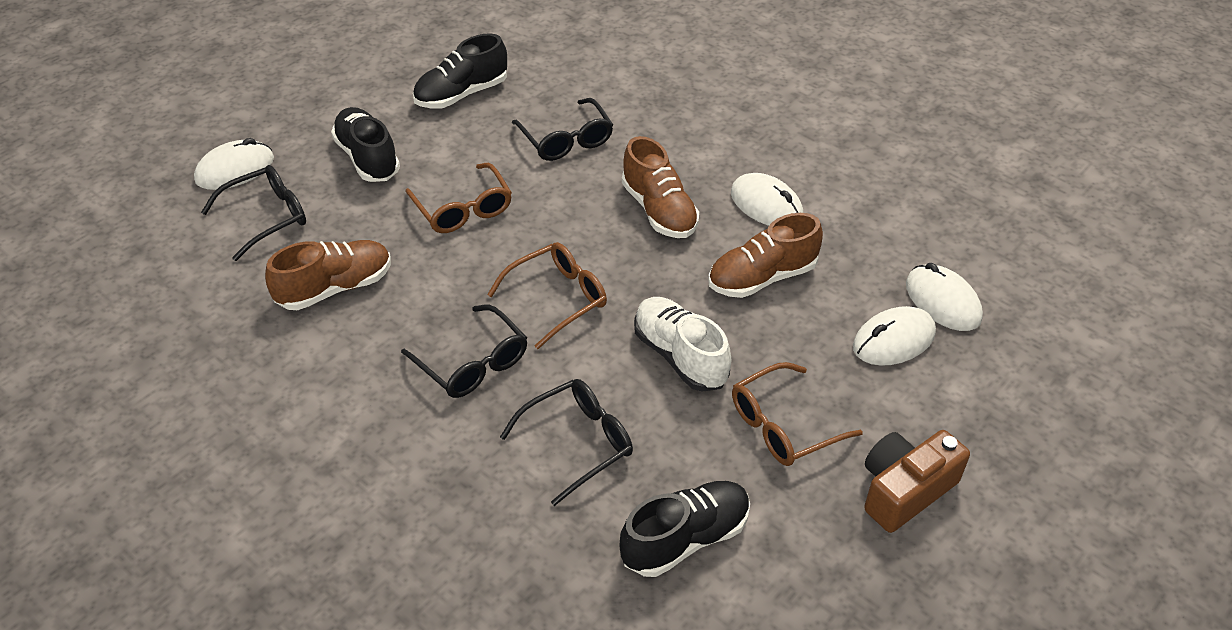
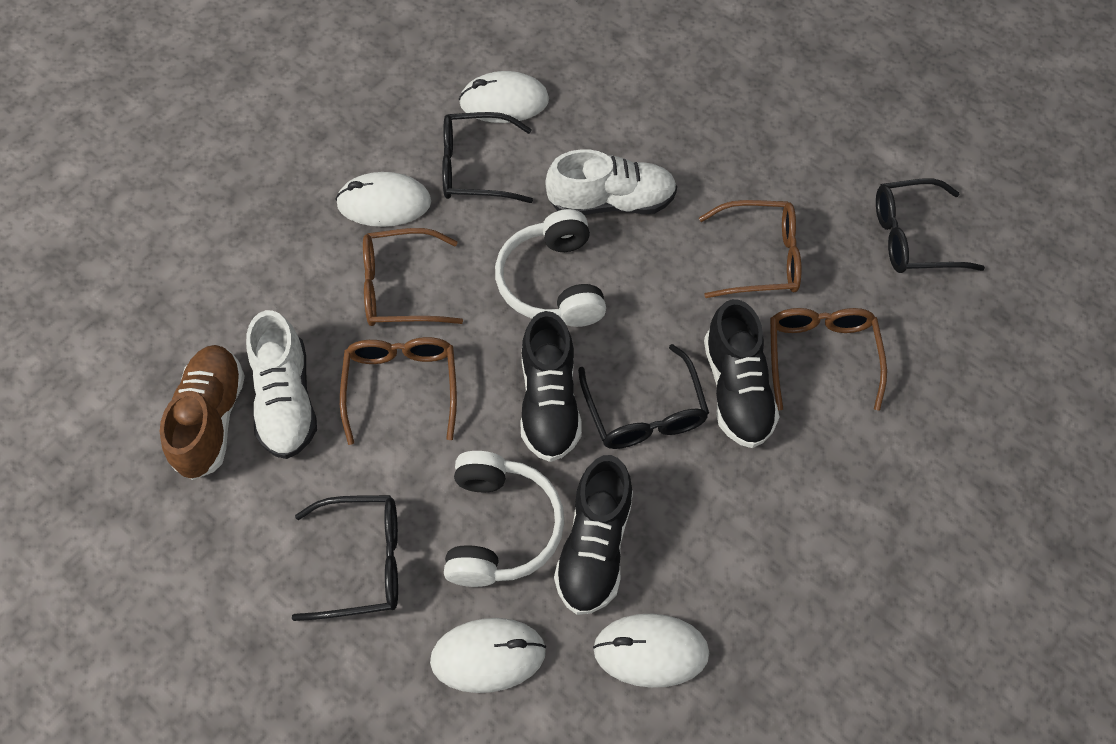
brown camera: [864,430,970,533] = 1 -> none = 0
brown glasses: [405,163,512,233] [487,242,607,349] [732,362,863,466] = 3 -> [340,337,457,445] [363,228,463,326] [699,200,802,298] [770,308,887,411] = 4
brown shoe: [265,240,391,310] [622,136,699,238] [708,213,823,298] = 3 -> [160,345,245,480] = 1
white headphones: none = 0 -> [444,451,565,587] [495,209,606,327] = 2
white shoe: [634,297,731,392] = 1 -> [246,310,317,459] [545,149,677,215] = 2

